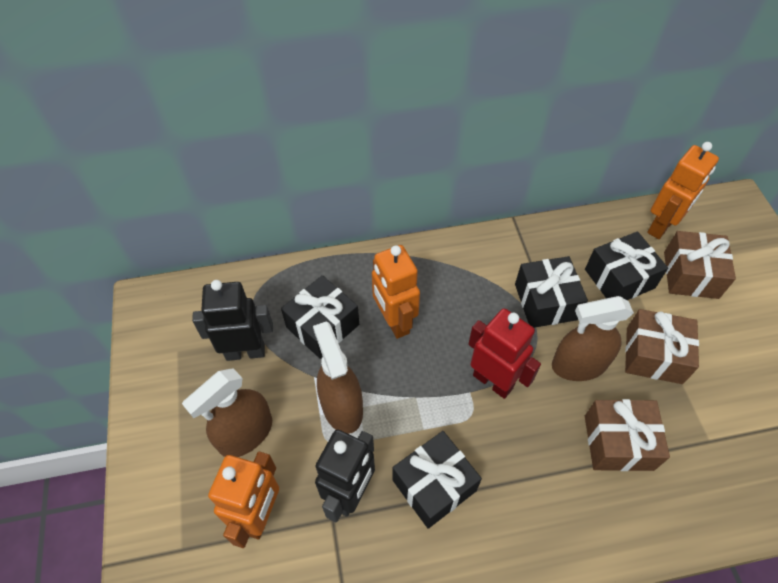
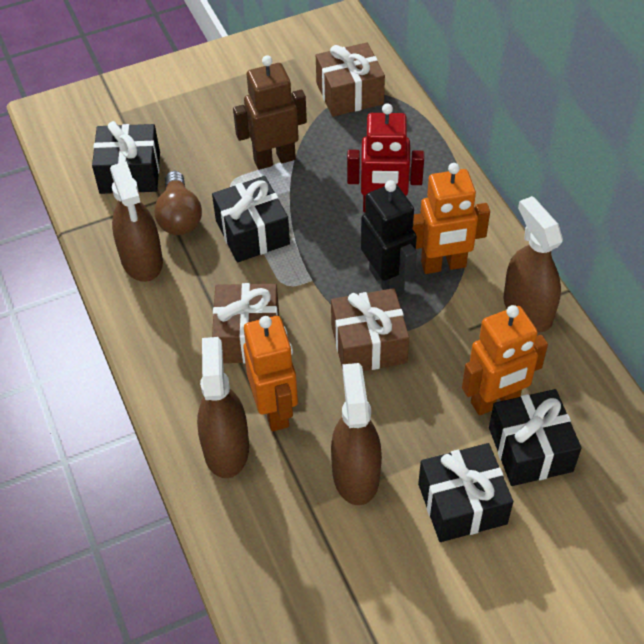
black robot: [192,280,273,361] [315,429,375,522] = 2 -> [361,180,417,296] = 1
brown light bulb: none = 0 -> [154,171,202,235] = 1
brown robot: none = 0 -> [233,55,307,170] = 1
brown spray bottle: [182,368,272,457] [313,321,363,434] [552,296,634,381] = 3 -> [110,161,163,282] [197,337,249,478] [331,363,382,505] [504,196,563,332] = 4

